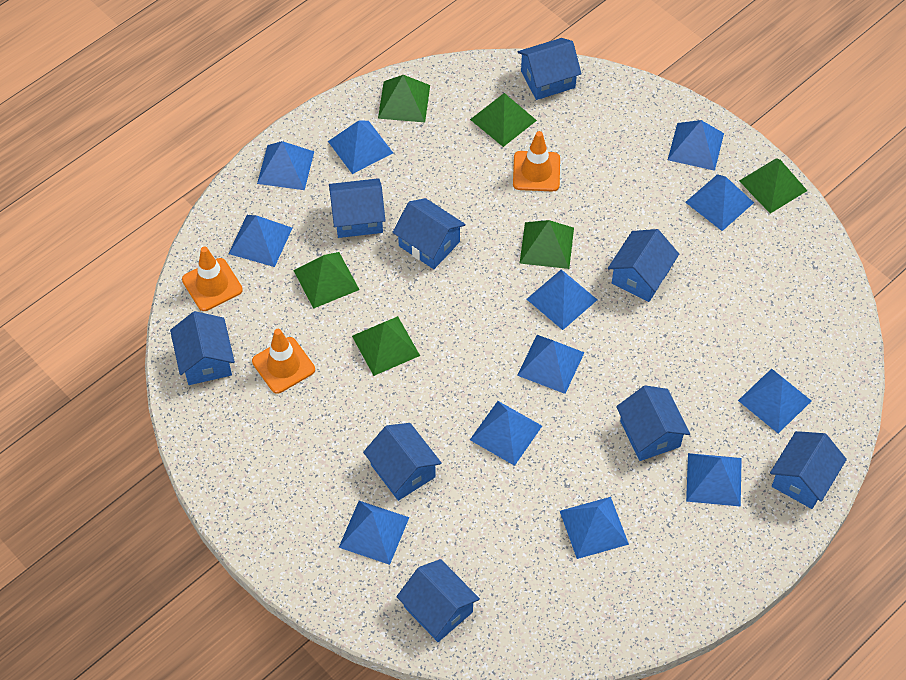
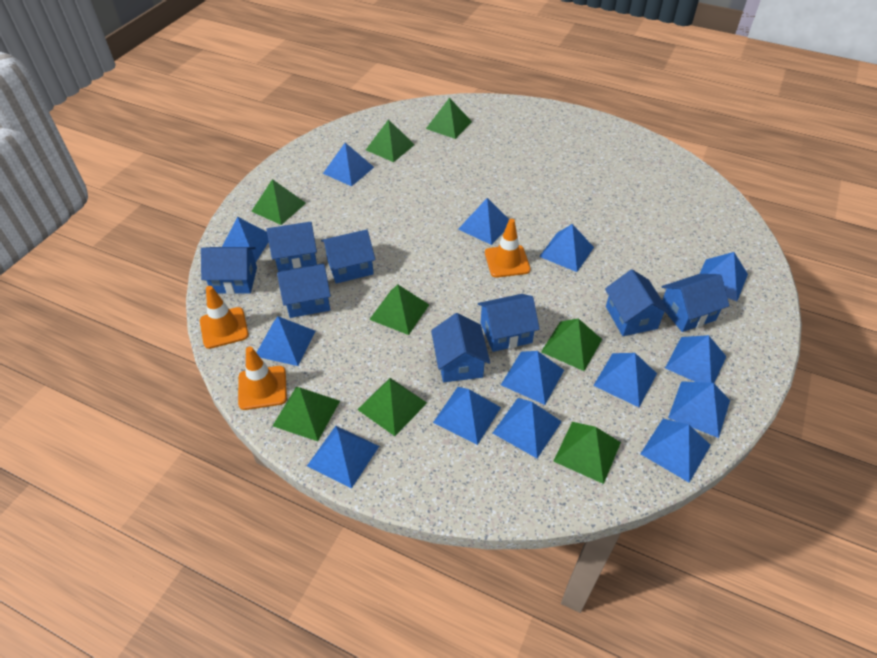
blue house: [170,311,235,385] [329,178,386,238] [363,423,442,501] [392,198,466,269] [397,559,480,642] [518,38,582,100] [608,229,679,302] [616,385,690,461] [770,431,847,509] = 9 -> [201,247,257,294] [267,222,317,271] [277,263,331,318] [321,229,375,284] [431,313,490,382] [478,294,540,352] [605,269,670,336] [662,274,730,332] = 8
blue pyramid: [228,215,292,267] [257,141,314,190] [328,121,393,174] [339,501,409,565] [470,401,542,466] [517,335,585,394] [527,269,598,330] [560,497,629,559] [668,120,724,171] [685,174,754,231] [686,453,742,507] [738,368,811,433] = 12 -> [222,217,269,262] [256,316,315,366] [307,426,379,488] [323,143,374,186] [433,387,501,445] [458,198,509,245] [493,398,562,459] [501,351,564,405] [539,224,594,272] [593,353,657,407] [640,419,711,483] [665,335,727,383] [668,381,730,438] [699,252,748,301] = 14
green pyramid: [293,252,360,309] [352,316,420,376] [378,75,430,122] [470,93,537,147] [520,220,574,269] [739,158,807,214] = 6 -> [251,179,306,225] [273,387,340,441] [357,378,427,436] [366,119,415,162] [369,285,429,335] [426,98,472,139] [541,318,602,371] [553,422,621,484] = 8

